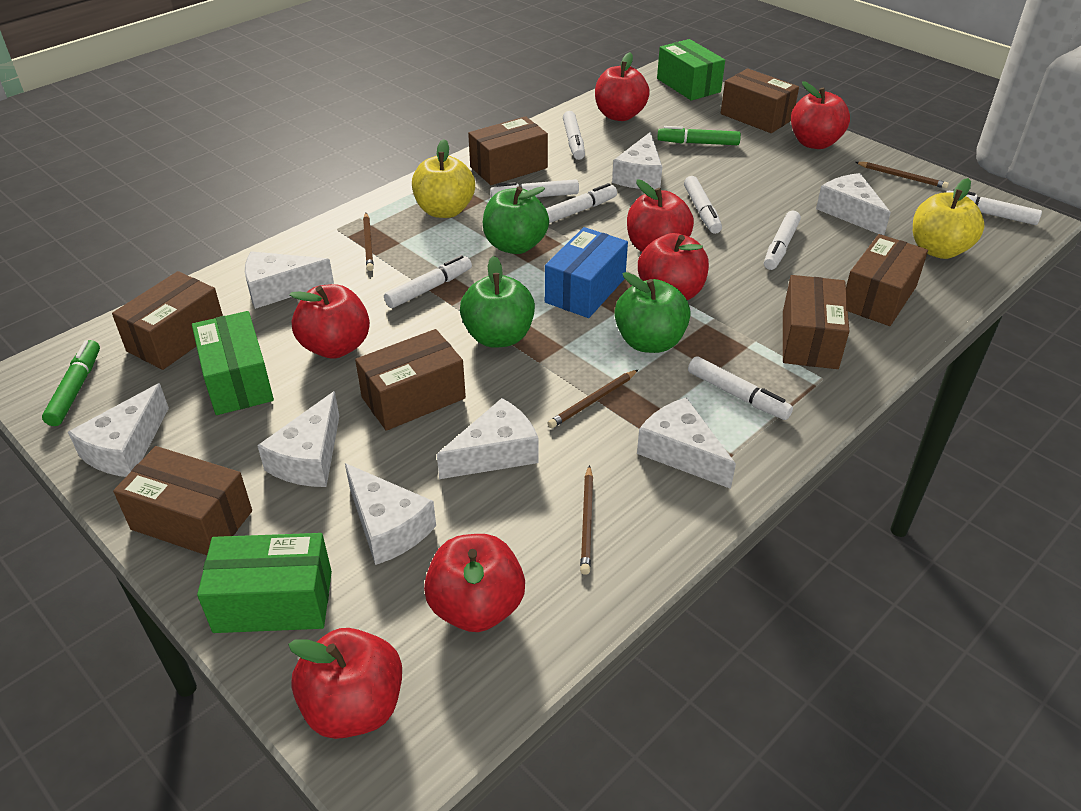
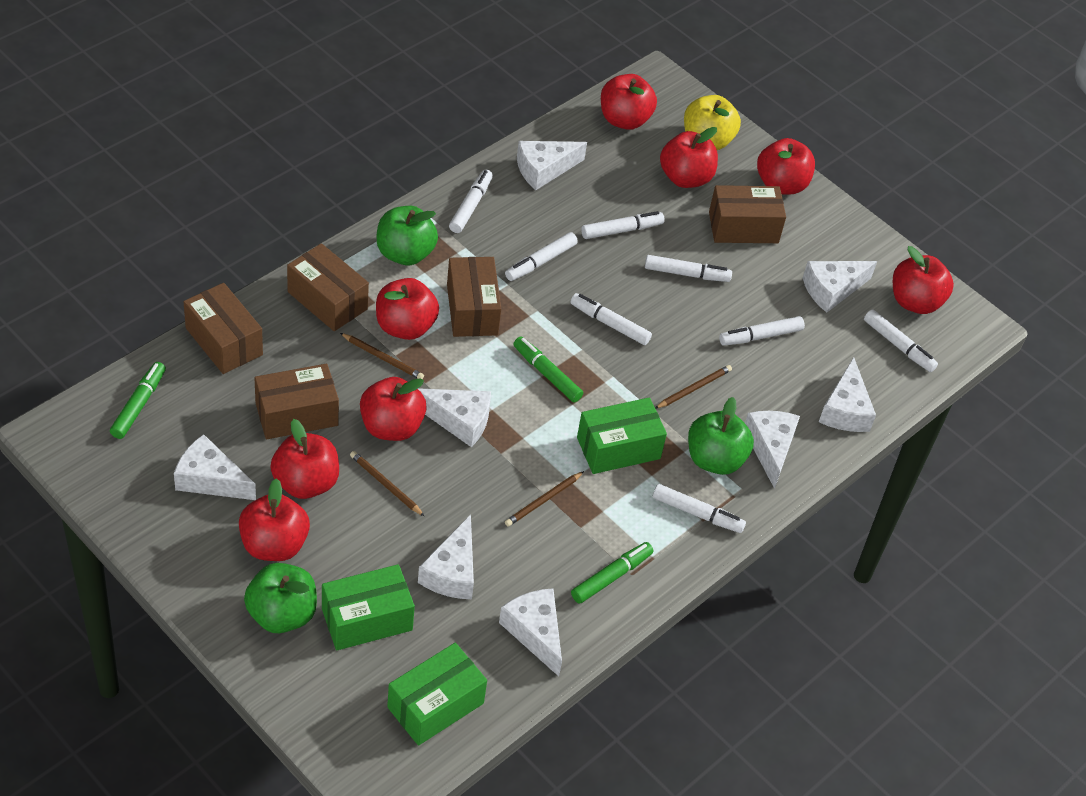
blue box: [545,227,628,318] = 1 -> none = 0
brown box: [112,271,223,370] [113,446,252,555] [355,329,466,431] [468,116,548,185] [721,68,799,133] [783,275,849,369] [846,234,928,326] = 7 -> [184,283,263,374] [255,364,339,439] [287,243,369,331] [447,257,501,337] [709,185,786,243] = 5
green marker: [42,340,100,426] [657,126,741,145] = 2 -> [110,362,166,439] [513,337,583,402] [571,542,653,604] = 3
red apple: [288,628,402,739] [290,284,370,359] [424,534,525,632] [595,52,650,121] [627,179,694,252] [638,233,709,300] [791,81,850,149] = 7 -> [239,478,310,561] [270,419,339,499] [360,377,427,441] [376,278,439,340] [601,74,657,130] [660,127,718,188] [757,138,815,195] [893,246,954,314] = 8
yellow apple: [412,139,475,218] [913,178,985,259] = 2 -> [684,95,741,150] = 1

